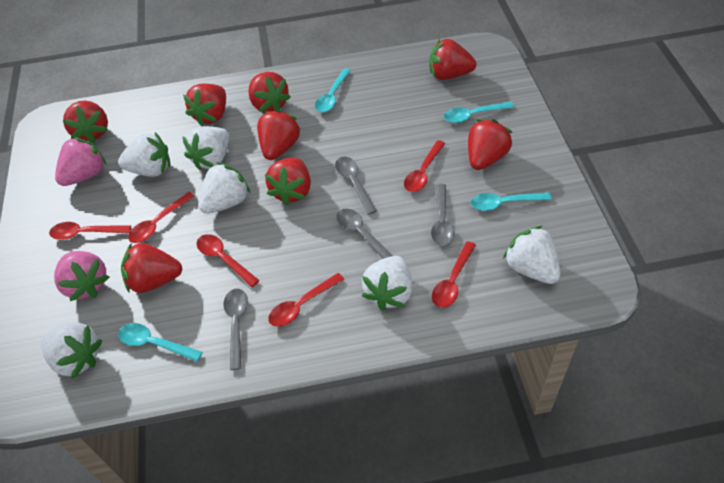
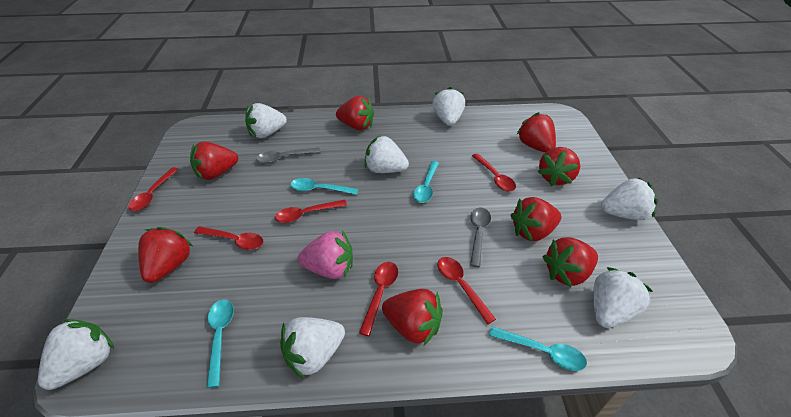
grey spoon: [223,289,248,370] [335,157,377,215] [337,209,392,259] [431,184,455,246] = 4 -> [256,147,320,163] [470,208,491,267] = 2
pink strawberry: [54,251,109,301] [55,137,107,186] = 2 -> [298,230,353,279] = 1
white strawberry: [41,323,102,379] [118,132,171,177] [182,126,229,170] [198,162,251,214] [362,256,413,311] [503,226,561,284] = 6 -> [38,319,114,390] [245,103,287,138] [280,317,345,379] [365,135,409,173] [432,87,465,126] [593,267,653,328] [601,178,657,220] = 7

